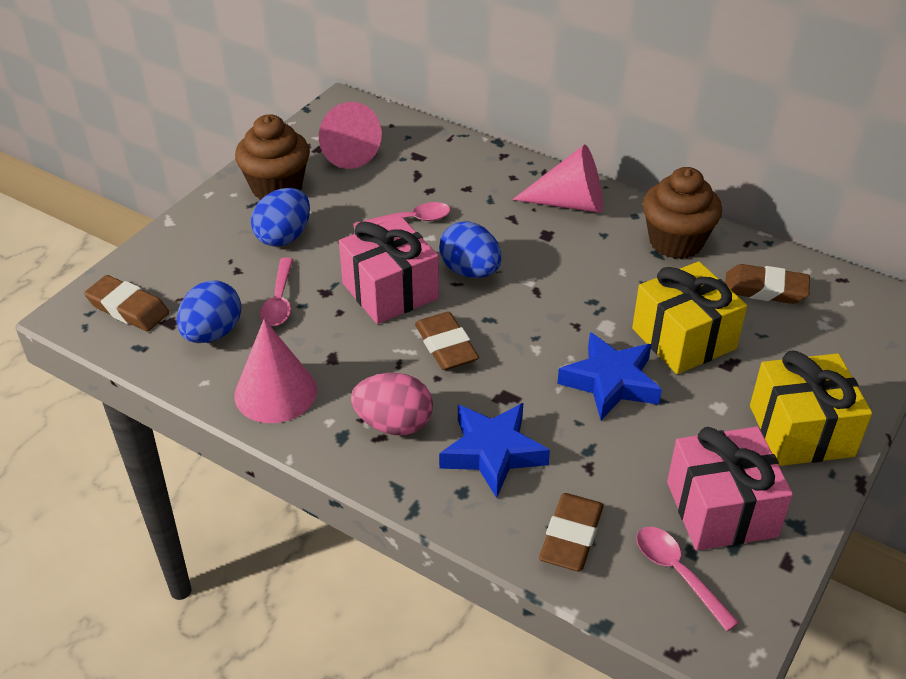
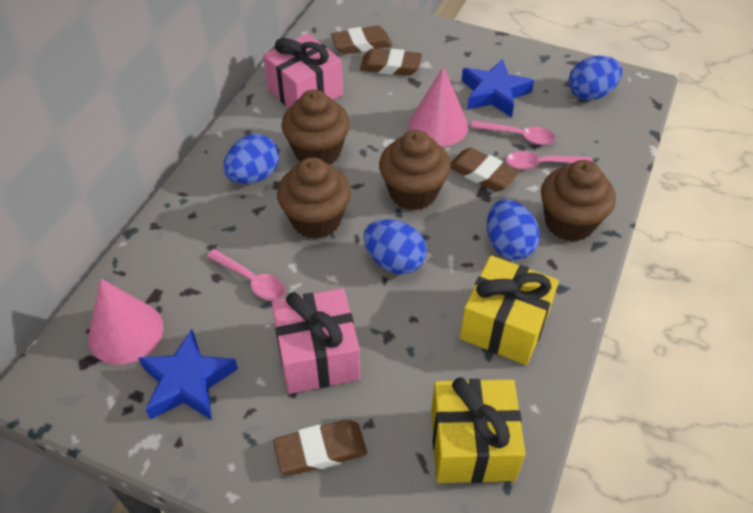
blue egg: [177,280,241,343] [251,188,310,247] [439,221,501,278] = 3 -> [223,134,279,184] [364,219,427,274] [487,199,540,260] [569,56,622,100] = 4
brown cupcake: [235,114,310,200] [643,167,722,259] = 2 -> [277,157,351,239] [281,89,350,164] [379,130,451,210] [541,160,616,242] = 4
pink cone: [234,319,317,423] [319,102,382,169] [512,145,603,213] = 3 -> [88,279,163,365] [409,67,468,146] = 2
pink egg: [351,373,433,435] = 1 -> none = 0

